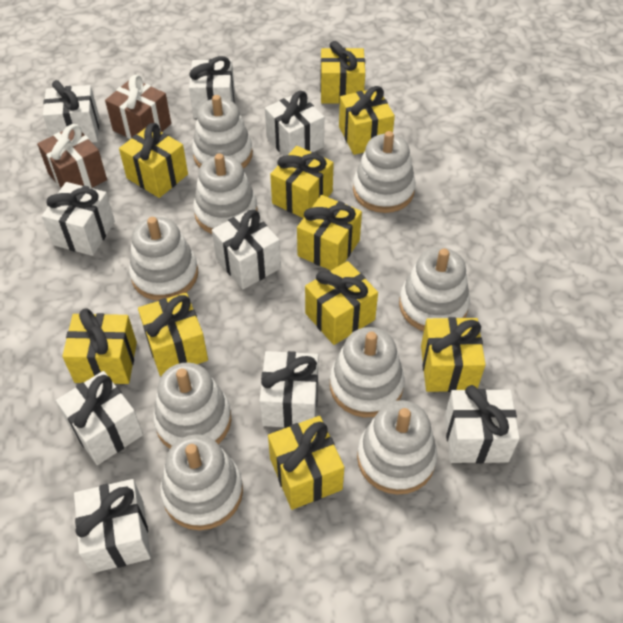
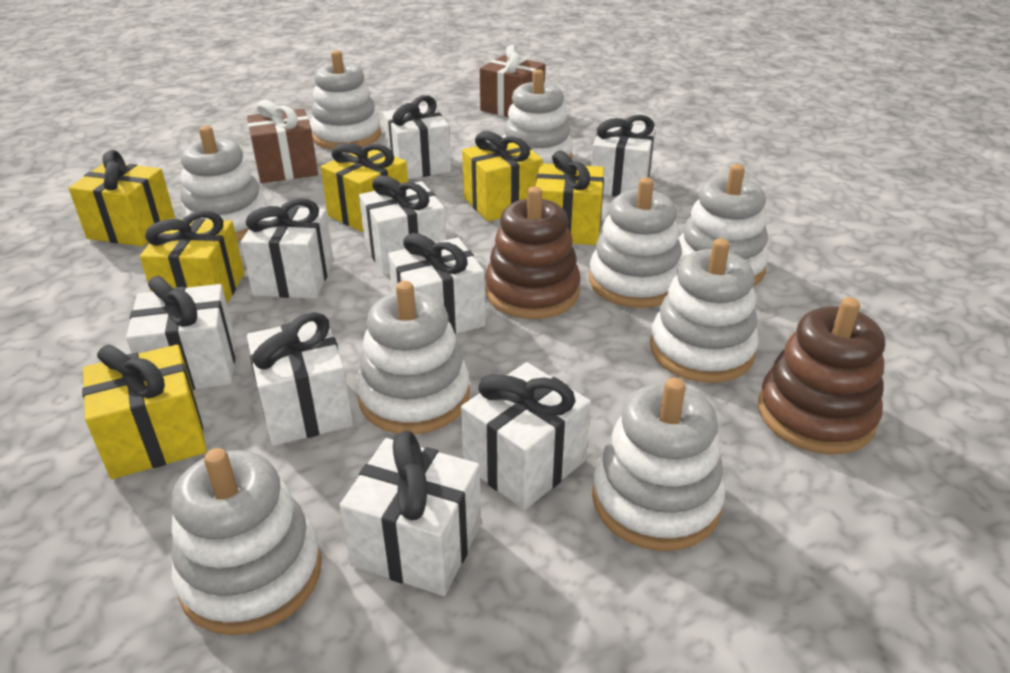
brown stacking toy: none = 0 -> [485,186,581,319] [758,297,885,454] = 2
yellow gift: [62,308,137,384] [119,123,188,198] [138,293,208,376] [268,416,344,510] [270,146,334,218] [297,195,362,270] [305,261,378,345] [320,41,365,104] [339,86,395,155] [421,317,486,392] = 10 -> [69,150,175,246] [82,344,207,479] [140,211,244,303] [320,143,408,232] [462,131,543,221] [535,151,604,245] = 6

